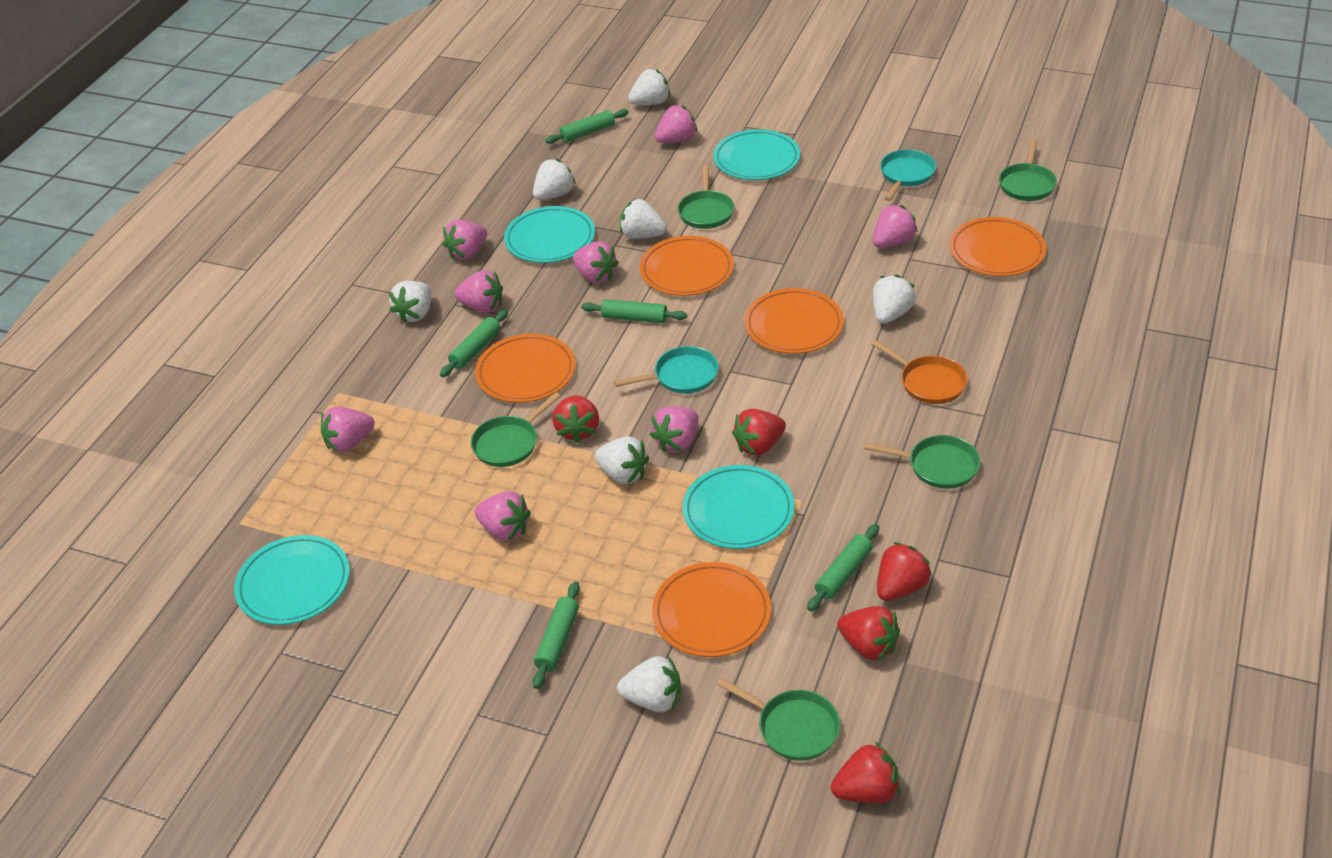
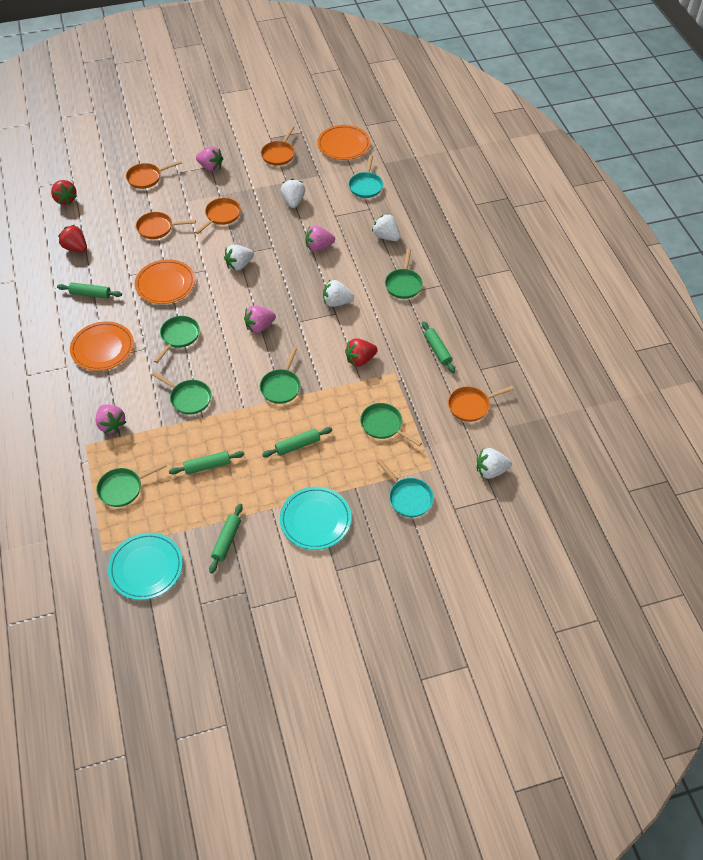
green pan: [471,392,561,467] [678,165,734,229] [717,678,840,761] [864,435,980,489] [999,138,1057,201] = 5 -> [96,463,167,507] [152,372,211,415] [154,316,200,363] [260,347,301,404] [360,403,422,446] [385,249,423,299] = 6
orange pan: [871,340,968,404] = 1 -> [126,161,182,189] [136,212,196,239] [195,198,241,234] [261,126,295,166] [448,386,514,422] = 5
orange plate: [475,334,576,403] [639,236,734,296] [652,562,771,657] [744,288,844,354] [950,217,1046,277] = 5 -> [70,321,134,371] [135,259,195,304] [317,125,370,160] = 3
pink strawberry: [321,407,375,453] [443,220,487,260] [454,270,503,313] [475,491,531,541] [573,241,619,283] [650,406,699,452] [655,105,698,143] [873,204,918,248] = 8 -> [96,404,126,434] [196,146,223,171] [244,306,276,333] [305,225,335,251] = 4
red strawberry: [552,395,599,443] [732,409,786,456] [831,742,900,803] [837,606,900,661] [877,542,932,601] = 5 -> [51,180,77,205] [58,225,87,252] [345,339,378,367] = 3
turquoise plate: [234,535,350,625] [504,206,595,263] [682,465,795,549] [713,129,800,180] = 4 -> [108,533,183,600] [280,487,351,550] = 2
white strawberry: [389,281,432,324] [533,159,576,200] [595,436,649,484] [617,656,681,712] [620,199,667,239] [628,69,670,105] [873,275,916,324] = 7 -> [224,244,254,271] [281,179,305,208] [323,280,354,307] [372,213,400,241] [477,448,512,479] = 5

